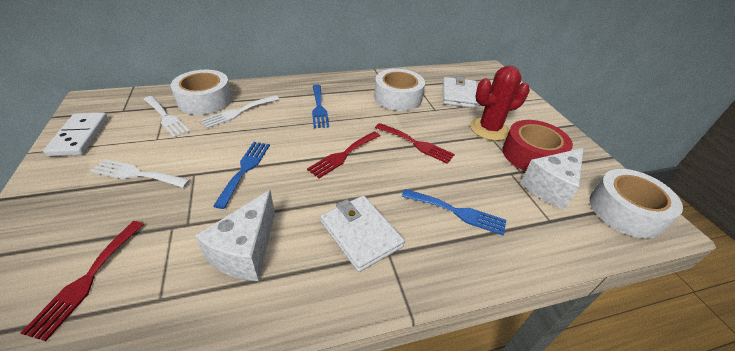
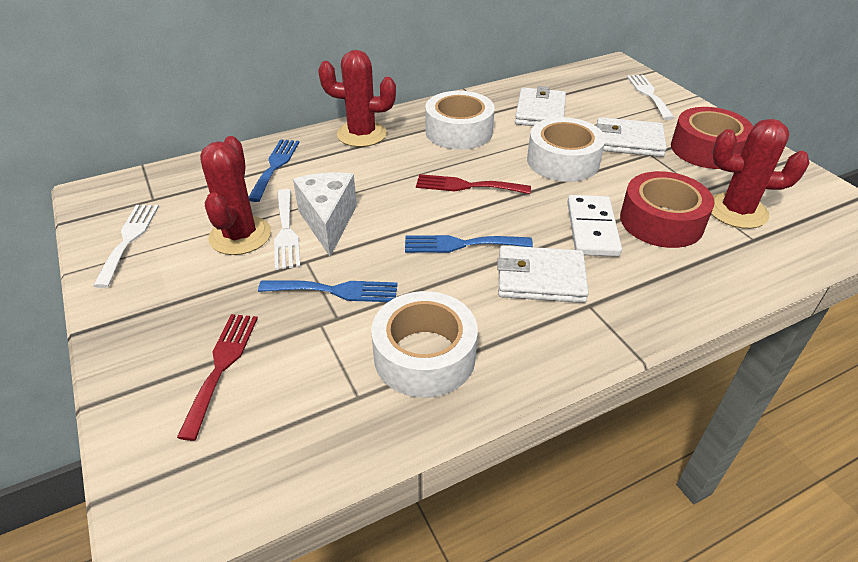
red cactus: [470,65,530,141] = 1 -> [200,136,271,255] [318,50,396,147] [711,119,809,229] = 3
red fork: [21,221,144,341] [307,131,380,179] [375,123,455,164] = 3 -> [177,314,258,441] [416,174,531,194] = 2
red tape: [502,120,573,171] = 1 -> [620,171,714,248] [671,107,754,169] = 2
white cheese: [195,190,275,281] [520,148,583,210] = 2 -> [293,173,357,257] = 1
white wallet: [321,196,405,272] [443,76,478,108] = 2 -> [497,245,589,303] [515,86,566,126] [596,117,667,157] = 3

